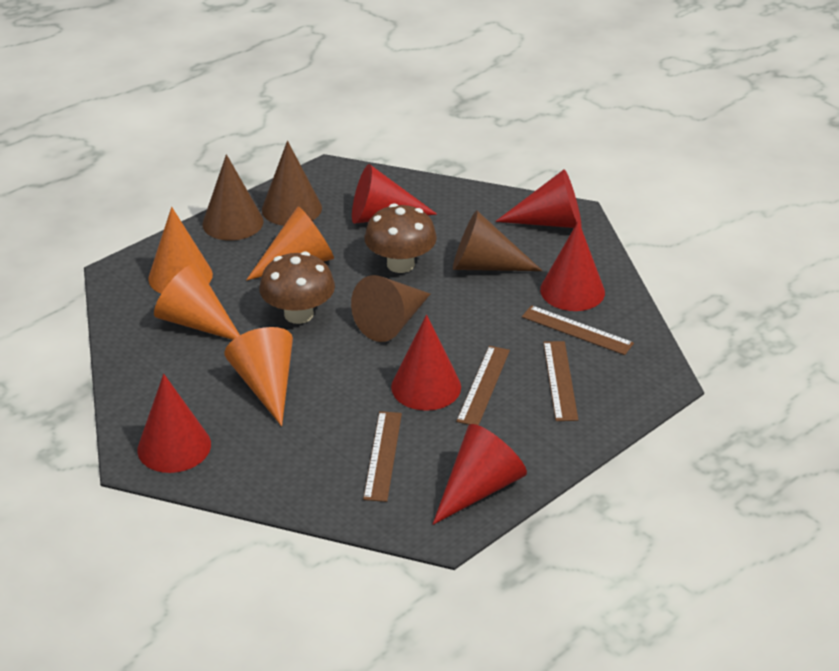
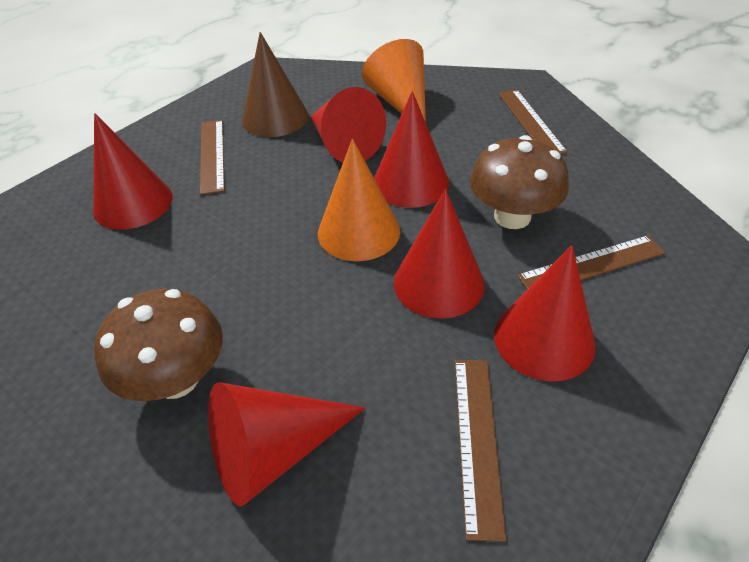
brown cone: [202,154,264,241] [262,141,322,226] [351,275,430,342] [453,211,542,271] = 4 -> [242,32,308,137] = 1
orange cone: [148,207,213,294] [154,264,240,340] [225,327,293,426] [246,207,334,280] = 4 -> [318,139,400,261] [362,39,426,122] = 2

